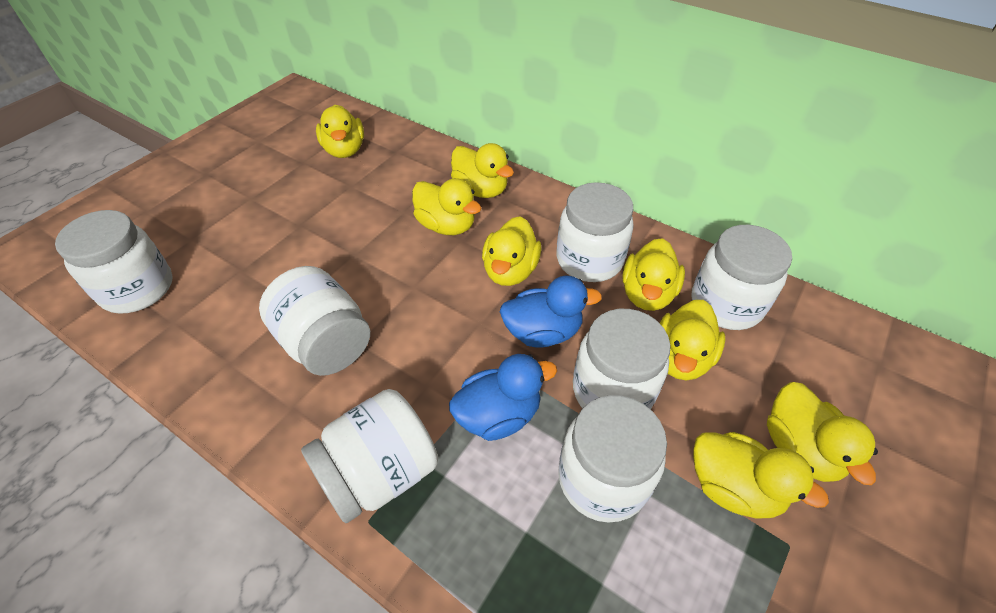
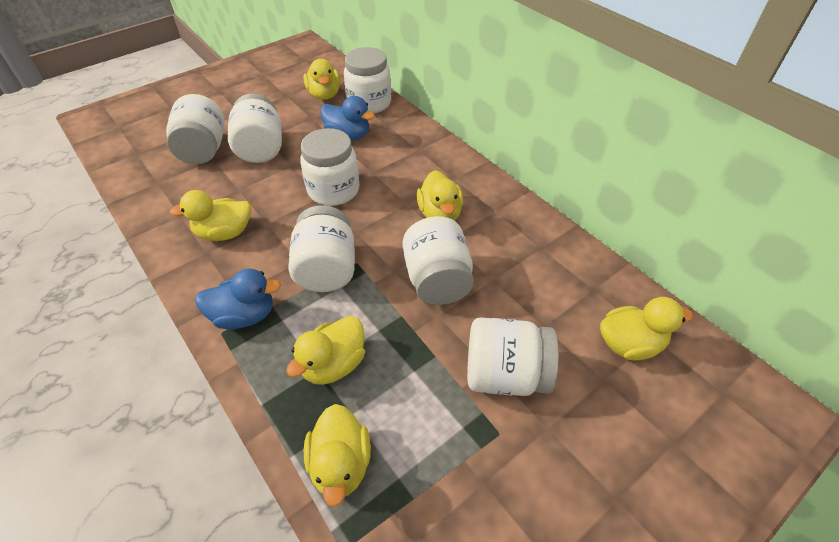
yellow duck: [316,105,364,158] [412,178,482,235] [451,143,514,198] [482,216,541,286] [622,238,685,311] [660,300,725,380] [693,432,829,519] [767,382,878,485] = 8 -> [170,190,251,241] [286,316,365,385] [303,59,340,100] [304,404,371,507] [416,170,463,221] [600,297,693,361] = 6

